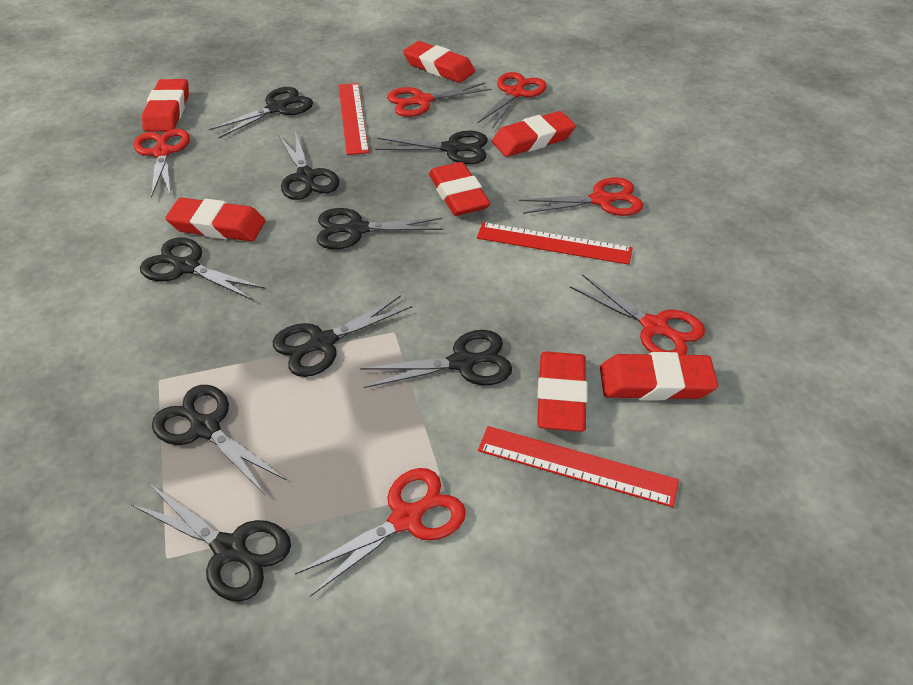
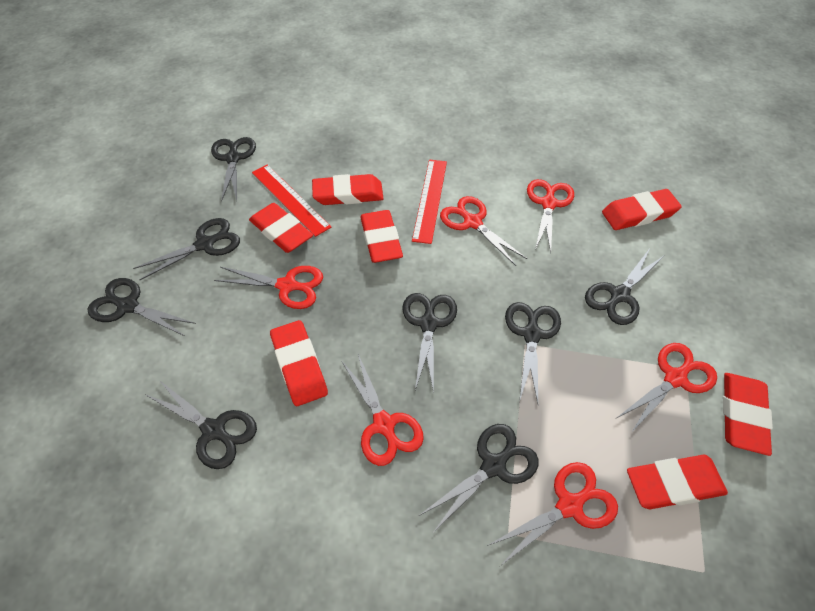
black scissors: [130,484,291,602] [140,237,266,300] [152,385,286,496] [209,87,313,138] [273,295,412,377] [279,131,340,200] [317,208,443,249] [360,330,512,388] [375,131,488,164] = 9 -> [88,278,196,336] [133,218,240,280] [145,379,257,469] [211,137,256,202] [402,293,457,393] [419,424,539,534] [505,302,561,403] [585,250,665,325] = 8
red ruler: [338,83,369,155] [477,222,633,265] [478,426,679,507] = 3 -> [252,164,331,237] [412,159,447,244] = 2

